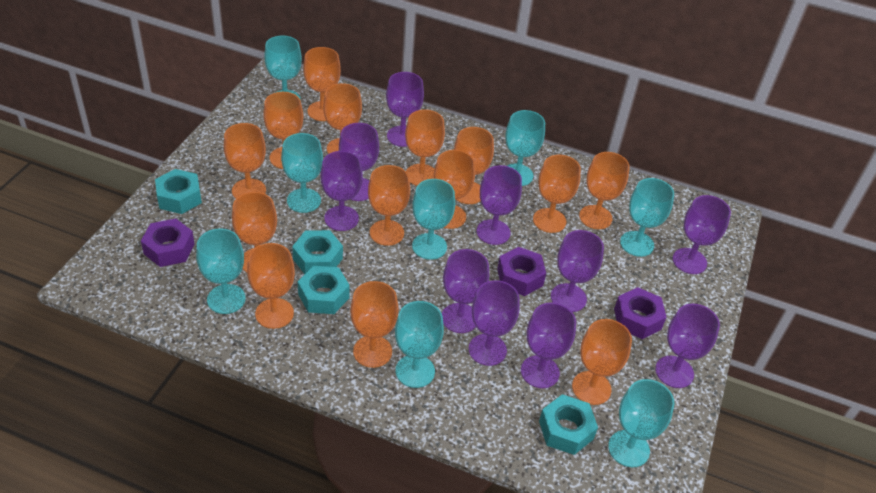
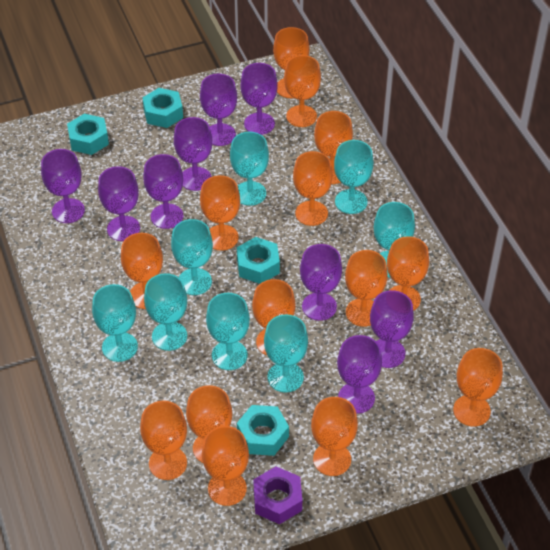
purple goblet: [321,151,363,231] [339,123,379,201] [386,72,424,147] [442,249,489,333] [468,280,520,366] [476,165,522,245] [521,302,576,388] [551,230,604,312] [655,304,720,388] [673,195,731,274] = 10 -> [41,149,85,223] [98,166,140,241] [143,154,183,229] [174,117,212,191] [200,74,237,146] [241,63,278,135] [300,244,342,321] [337,335,382,414] [370,290,414,368] = 9
purple nut: [141,219,195,267] [497,247,546,296] [614,287,667,339] = 3 -> [253,466,302,524] = 1

